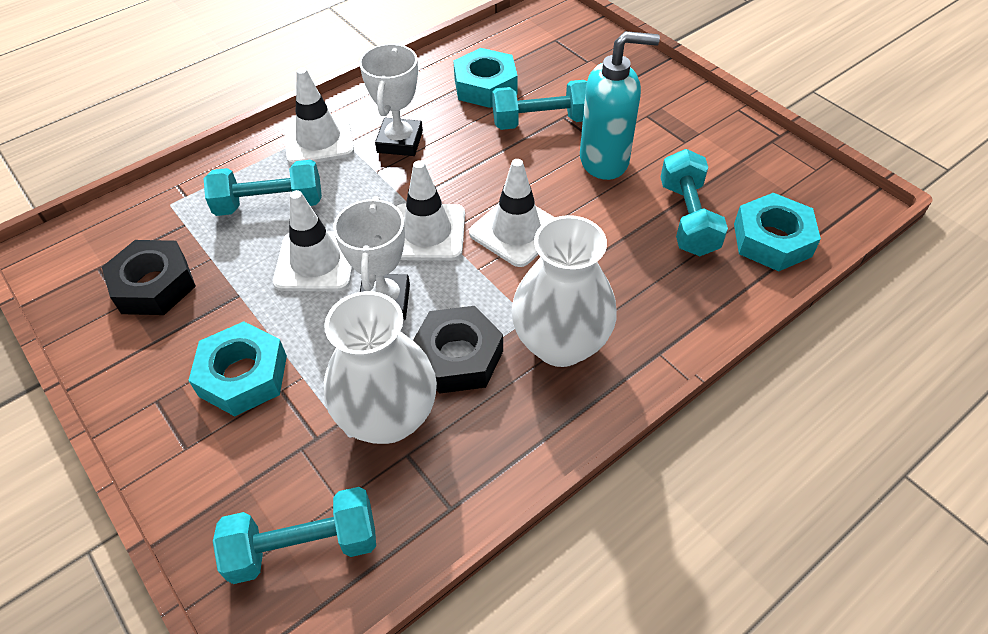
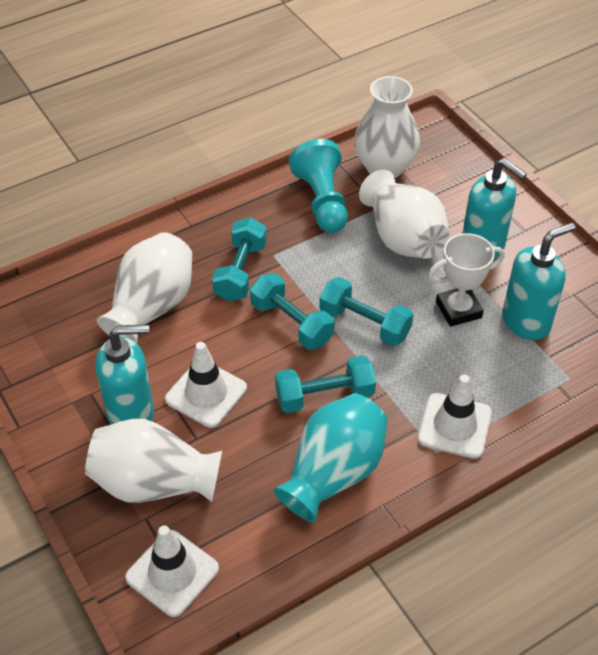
black nut: [102,240,196,315] [413,306,503,394] = 2 -> none = 0
turquoise nut: [188,321,287,416] [453,48,518,108] [734,193,821,271] = 3 -> none = 0
turquoise pawn: none = 0 -> [289,139,348,233] = 1
turquoise soap dispenser: [580,31,660,180] = 1 -> [95,324,154,425] [462,158,527,259] [503,222,575,340] = 3
turquoise vase: none = 0 -> [273,393,388,522] = 1
white traffic cone: [273,190,353,291] [284,67,354,165] [396,160,465,261] [469,159,555,267] = 4 -> [125,526,219,617] [165,342,247,428] [418,374,492,459] = 3
white trophy: [333,196,410,320] [359,44,423,156] = 2 -> [428,233,505,327] = 1
white vase: [324,291,437,444] [511,215,617,367] = 2 -> [85,419,222,503] [97,232,193,343] [354,76,420,178] [359,170,449,259] = 4

